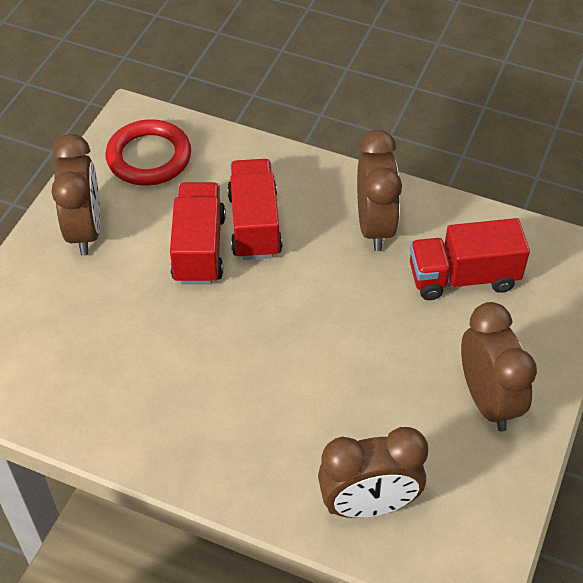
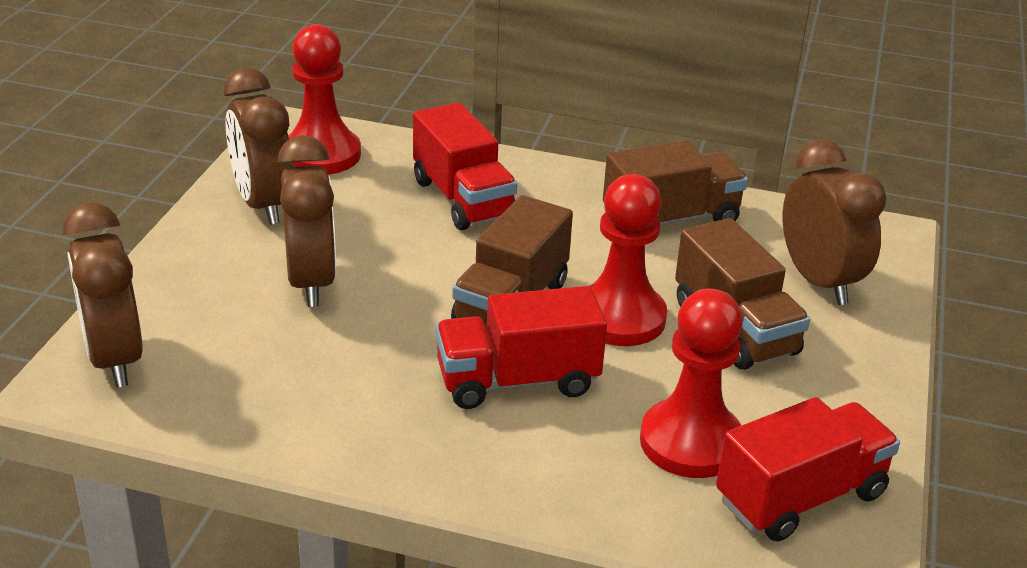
brown truck: none = 0 -> [451,195,573,330] [603,140,748,225] [675,218,810,370] = 3
red pawn: none = 0 -> [288,24,361,174] [590,174,667,346] [640,289,743,478] = 3
red ring: [105,119,191,186] = 1 -> none = 0

